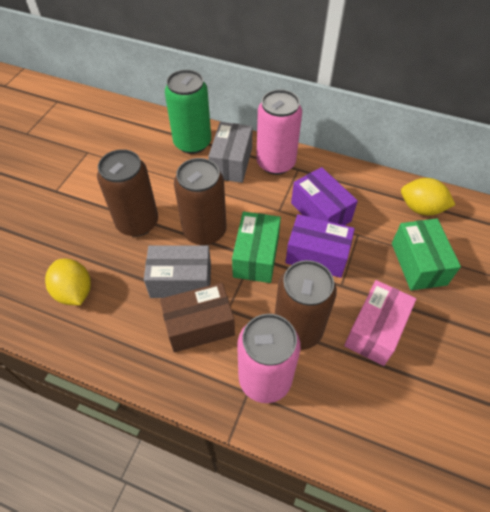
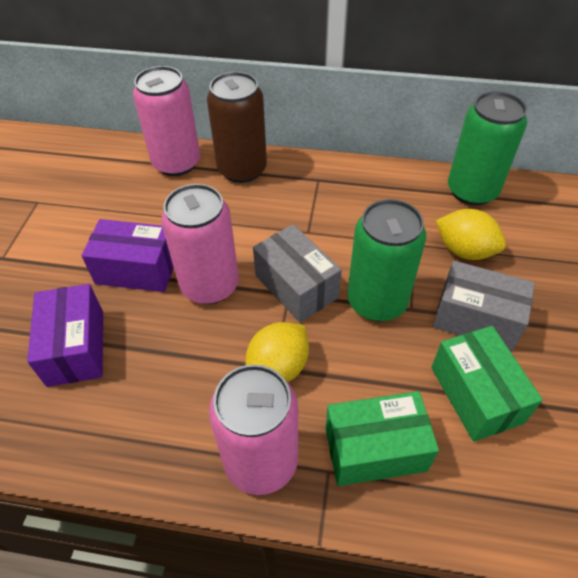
brown box: [160,283,235,353] = 1 -> none = 0
brown can: [97,149,158,237] [174,158,226,245] [275,260,337,350] = 3 -> [207,72,267,183] = 1
green can: [165,70,211,154] = 1 -> [347,199,426,321] [448,91,527,205] = 2
pink box: [344,280,416,366] = 1 -> none = 0
pink can: [237,314,301,403] [256,90,302,175] = 2 -> [133,66,200,176] [161,184,239,304] [209,364,298,495] = 3

